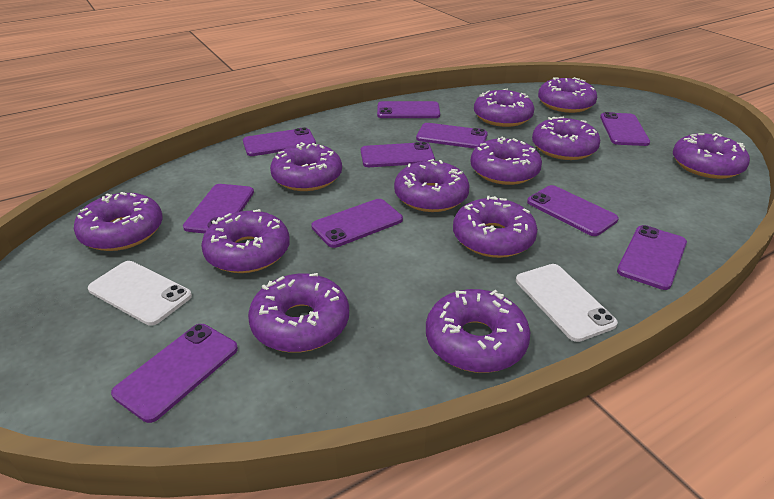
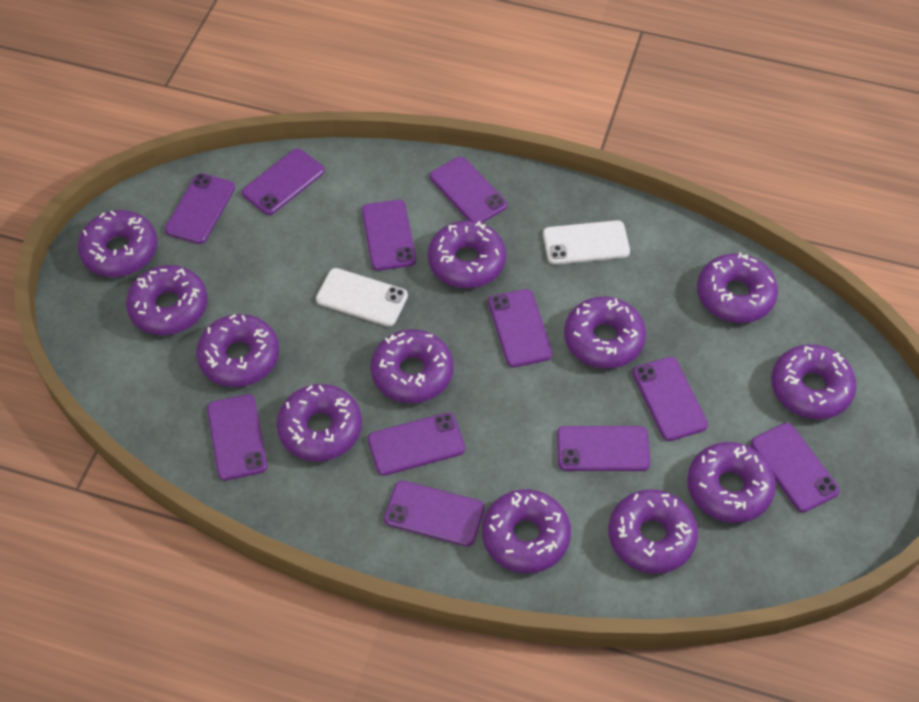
purple phone: [111,324,238,423] [183,184,254,234] [243,127,316,156] [311,199,403,248] [361,142,435,167] [377,101,440,118] [416,123,488,149] [527,185,619,236] [600,112,650,146] [617,225,687,290] = 10 -> [165,173,235,244] [207,394,267,481] [242,149,325,215] [362,200,416,271] [368,412,465,476] [384,481,485,547] [430,157,507,223] [488,289,553,367] [557,426,650,471] [633,357,708,441] [751,423,840,512] = 11

